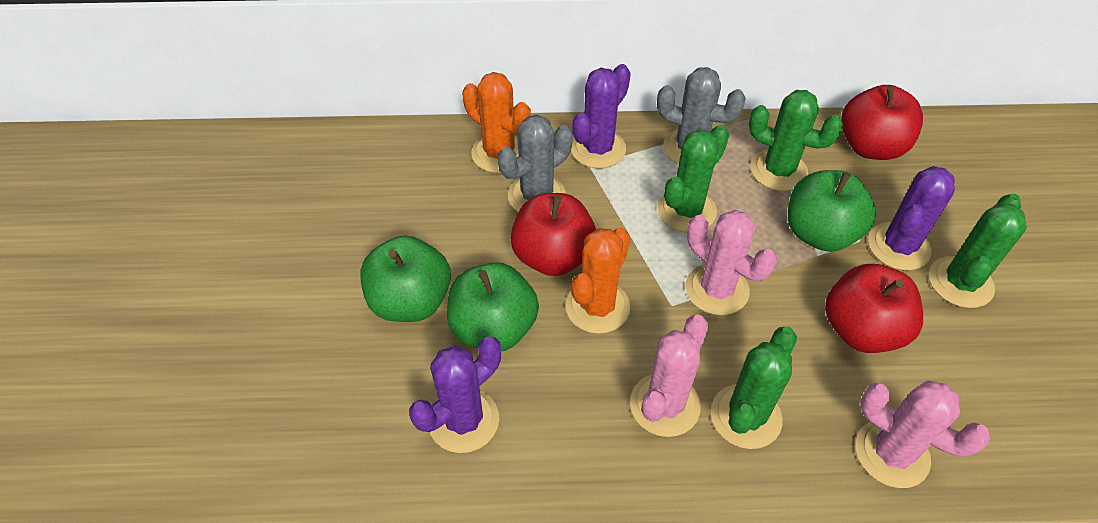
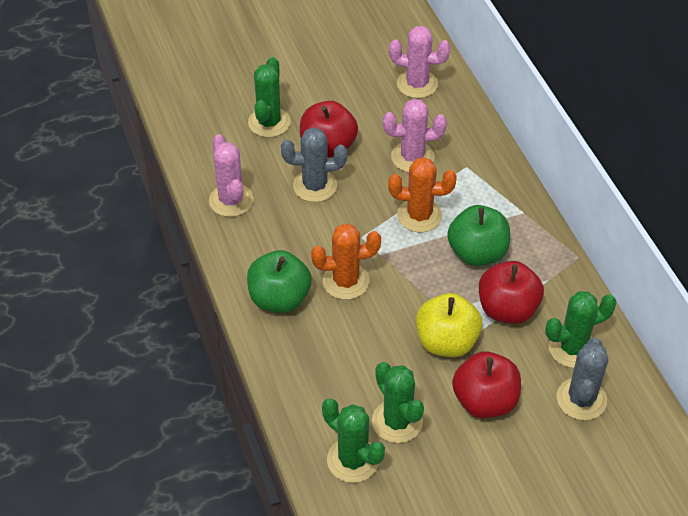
green apple: [360,236,451,322] [447,262,539,351] [788,170,876,252] = 3 -> [247,250,312,313] [447,205,510,266] = 2
purple cactus: [409,336,501,453] [571,64,631,168] [868,166,955,270] = 3 -> none = 0
yellow apple: none = 0 -> [416,293,482,357] = 1

